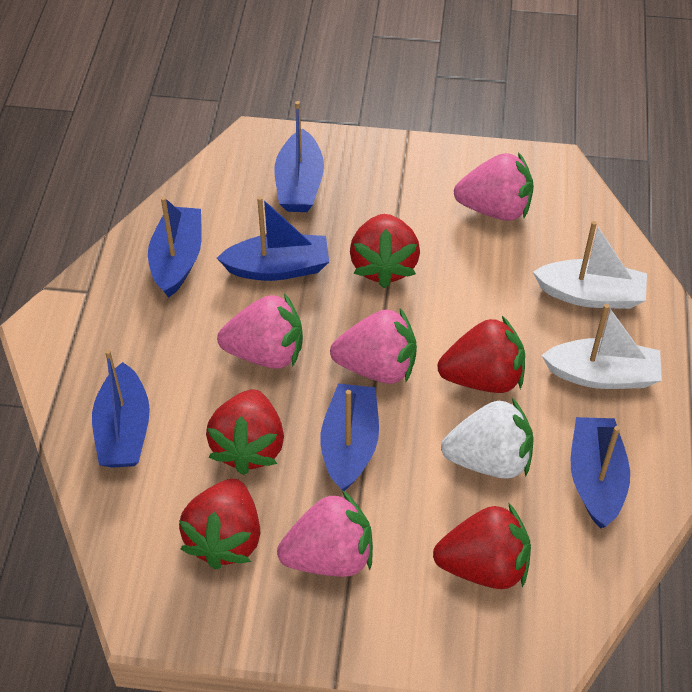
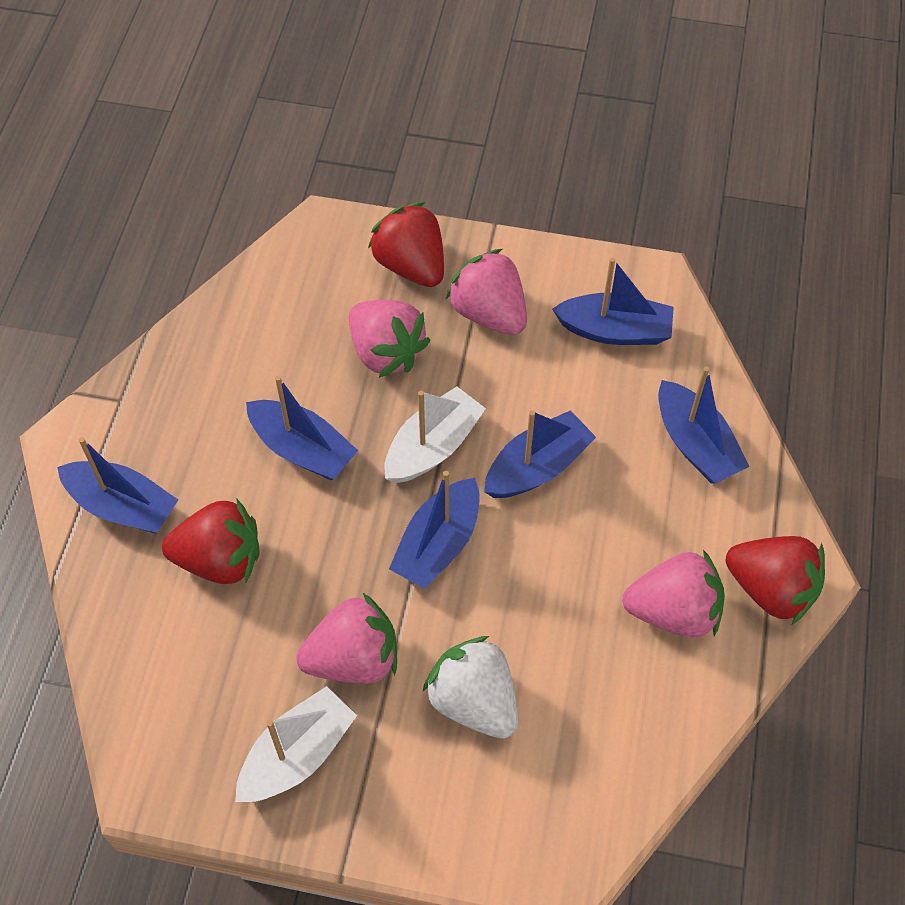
red strawberry: [179,479,260,569] [206,389,284,475] [350,214,420,288] [433,503,531,589] [437,316,525,393] = 5 -> [162,499,259,584] [368,202,444,287] [726,536,825,624] = 3

